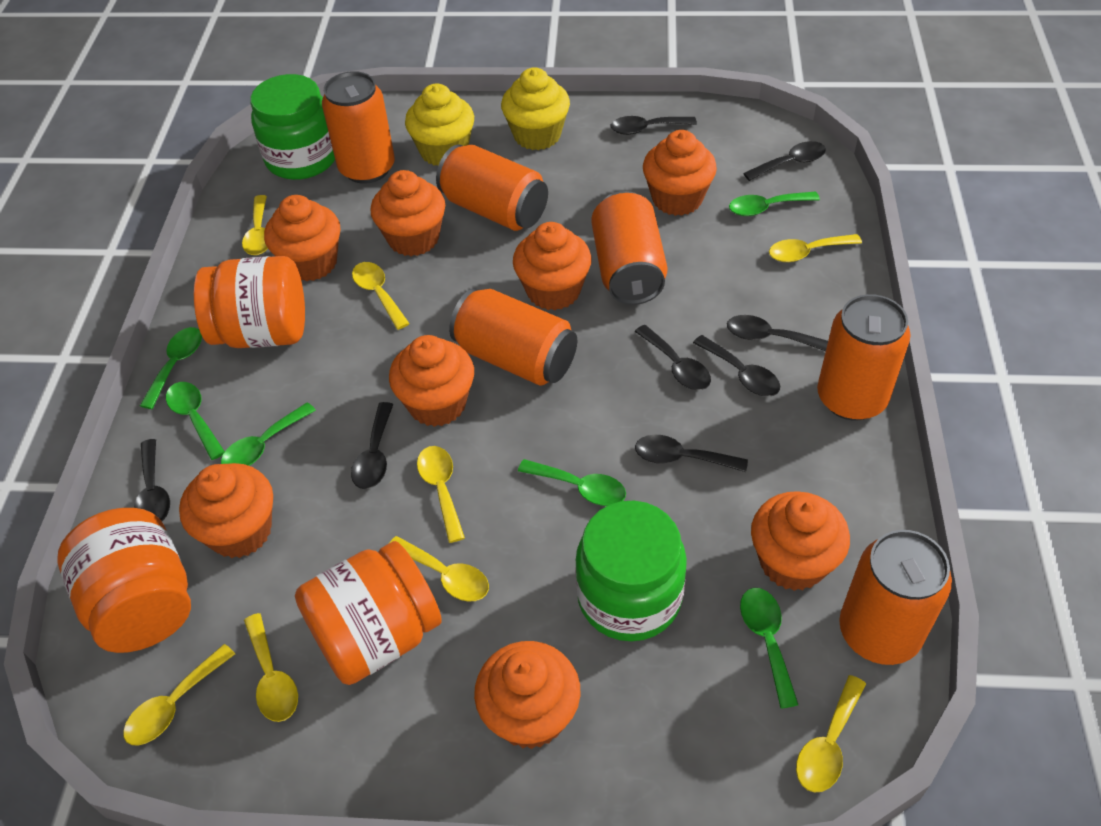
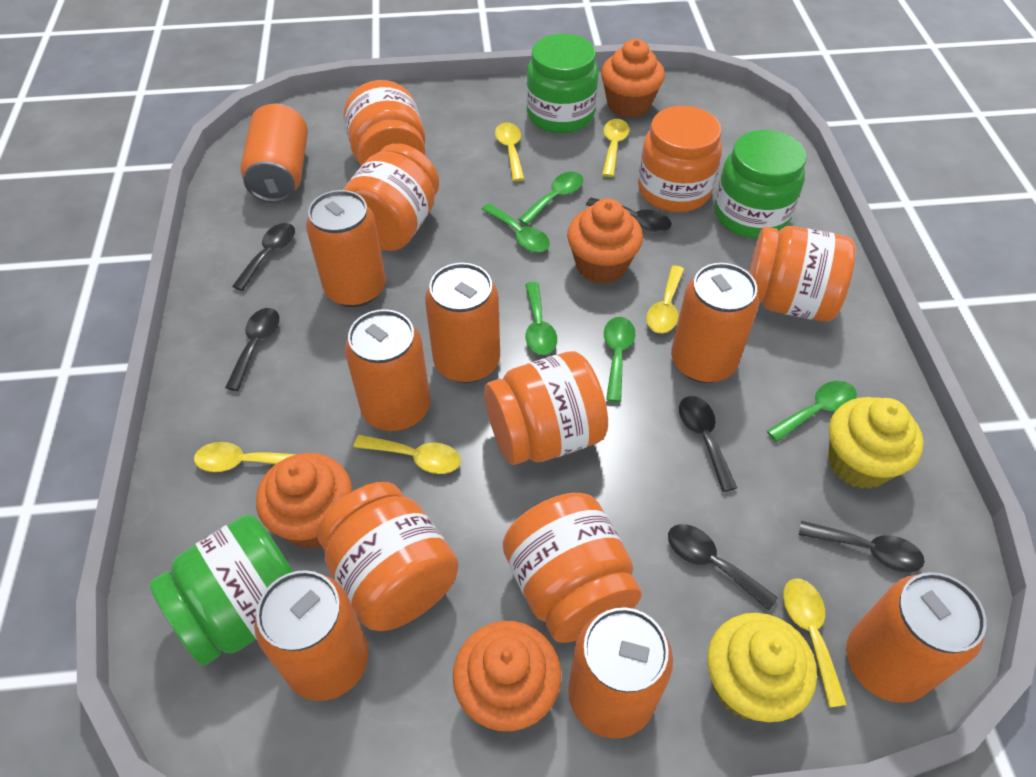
black spoon: [134,439,170,521] [351,402,393,489] [611,116,697,135] [635,325,711,390] [635,435,748,472] [693,335,780,397] [727,315,828,351] [743,141,826,181] = 8 -> [225,308,279,391] [232,223,295,291] [586,198,672,232] [668,524,778,610] [679,396,737,492] [799,521,925,572] = 6
green jar: [250,74,335,180] [575,500,687,642] = 2 -> [149,514,293,666] [526,34,599,134] [714,130,807,238] = 3
green spoon: [140,327,202,409] [166,382,225,460] [221,402,316,466] [518,459,626,506] [729,191,820,216] [740,588,798,708] = 6 -> [481,203,550,252] [518,172,583,225] [525,282,557,355] [604,317,635,402] [767,381,857,442] = 5
orange can: [322,71,395,184] [436,144,548,231] [449,288,577,386] [591,191,668,305] [817,294,911,421] [839,530,952,665] = 6 -> [240,103,308,203] [254,570,368,701] [306,190,386,307] [345,309,430,431] [425,263,500,383] [568,607,673,739] [671,263,759,383] [846,572,986,703] = 8
orange cupcake: [179,463,273,558] [264,195,341,281] [370,170,445,256] [389,335,474,427] [474,641,580,749] [513,222,591,310] [643,130,717,216] [751,491,850,591] = 8 -> [256,453,352,549] [453,621,561,731] [567,198,643,284] [601,39,665,118] = 4
orange jar: [57,508,191,653] [194,256,305,348] [295,541,442,685] = 3 -> [317,482,459,631] [343,143,439,251] [344,80,425,166] [484,351,608,465] [503,493,642,643] [638,106,722,212] [749,226,855,322] = 7
yellow spoon: [123,644,235,746] [242,195,268,255] [244,613,298,722] [352,262,410,330] [389,536,489,602] [417,446,465,543] [769,234,862,262] [796,675,866,793] = 8 -> [194,442,296,472] [354,435,461,474] [495,122,524,181] [602,119,629,177] [646,265,684,333] [783,578,847,708] = 6

